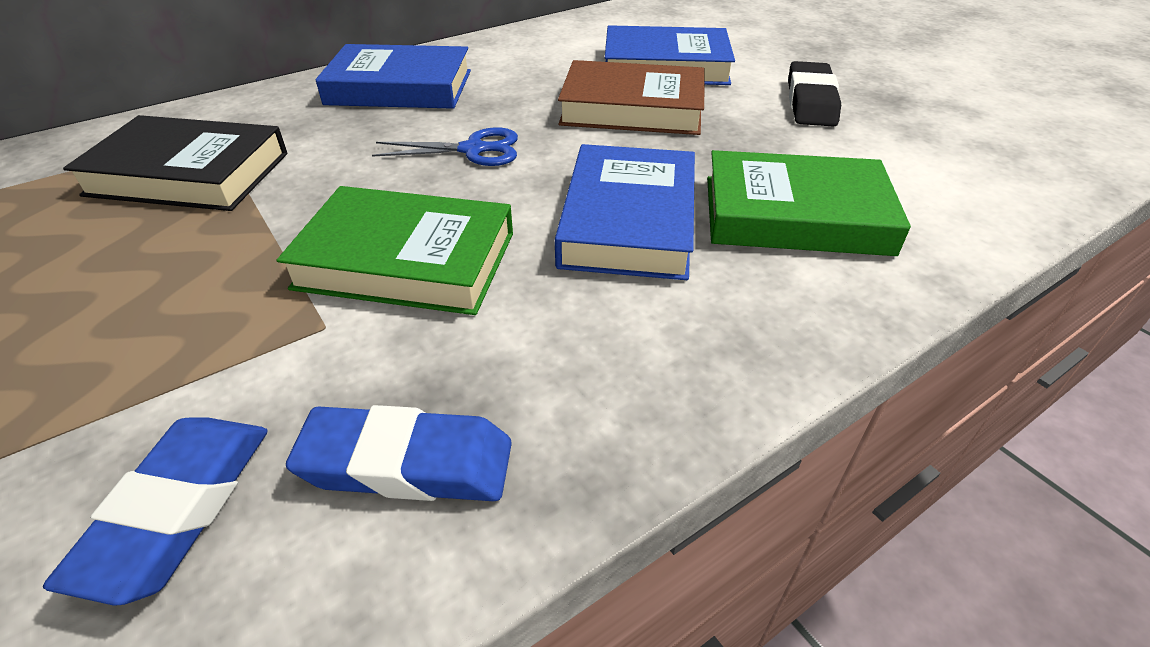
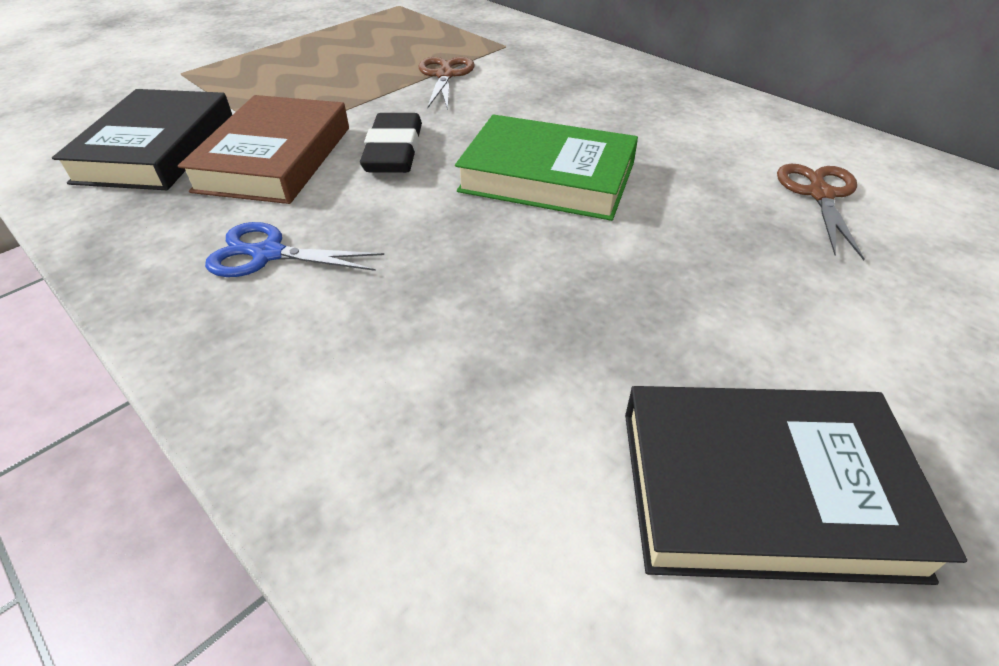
black book: [63,115,288,211] = 1 -> [52,89,232,190] [625,386,967,585] = 2
blue book: [315,44,471,109] [555,144,695,280] [605,25,735,85] = 3 -> none = 0
blue eraser: [43,418,268,606] [286,405,512,501] = 2 -> none = 0
brown scissors: none = 0 -> [419,57,475,110] [777,164,865,260] = 2
green book: [277,186,513,315] [707,150,911,256] = 2 -> [455,114,638,221] = 1

